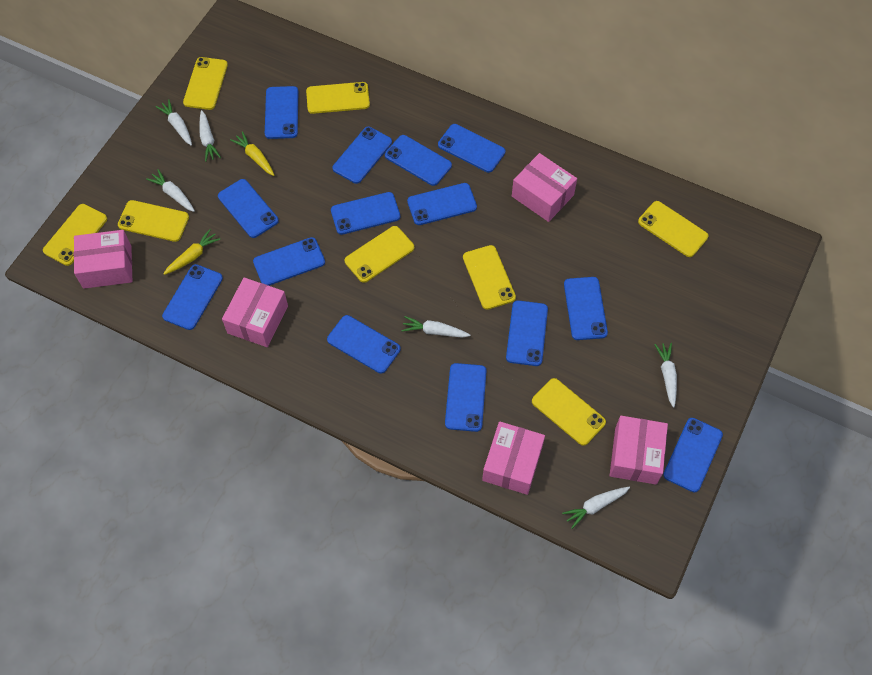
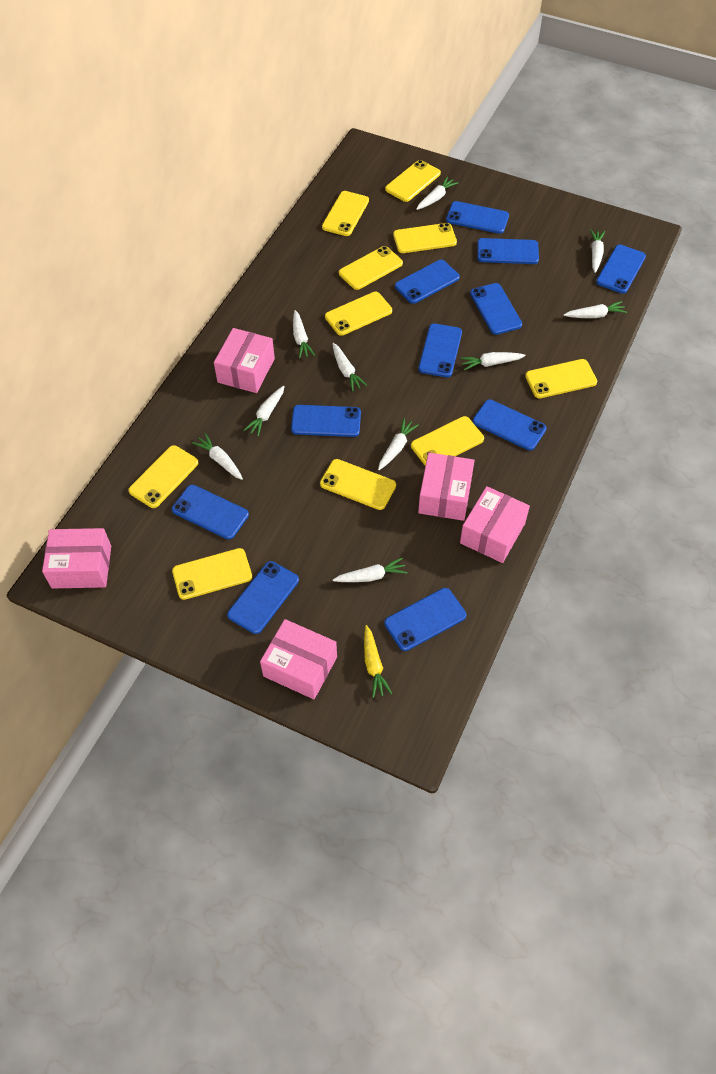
blue phone: [162,264,223,330] [218,179,279,238] [253,237,325,286] [265,86,298,139] [327,315,401,374] [331,192,400,235] [333,127,392,184] [385,135,452,186] [407,183,477,225] [438,124,505,173] [445,363,487,432] [506,300,548,366] [564,277,608,340] [663,418,723,492] = 14 -> [172,485,249,539] [227,561,299,634] [291,405,361,437] [384,588,466,651] [395,260,460,304] [418,323,462,377] [446,201,509,234] [470,283,522,335] [473,399,547,450] [477,238,539,264] [596,245,646,294] = 11
white carrot: [146,169,195,212] [155,99,192,146] [199,110,221,162] [402,316,470,338] [562,487,630,529] [654,343,677,408] = 6 -> [192,433,243,480] [243,386,284,437] [293,310,315,359] [332,343,367,391] [333,557,408,582] [378,418,419,470] [416,176,459,210] [460,352,526,370] [564,301,627,318] [590,229,605,273] = 10
yellow carrot: [163,229,220,275] [230,131,274,176] = 2 -> [364,625,392,698] = 1
yellow phone: [43,204,107,266] [118,200,189,242] [183,57,228,110] [306,82,370,114] [344,226,414,283] [463,245,516,310] [532,378,606,446] [638,201,708,257] = 8 -> [128,445,199,508] [172,548,252,600] [320,459,396,510] [322,191,369,236] [325,292,392,336] [339,246,403,290] [385,160,441,202] [393,223,457,253] [411,416,484,466] [525,359,597,398] = 10

